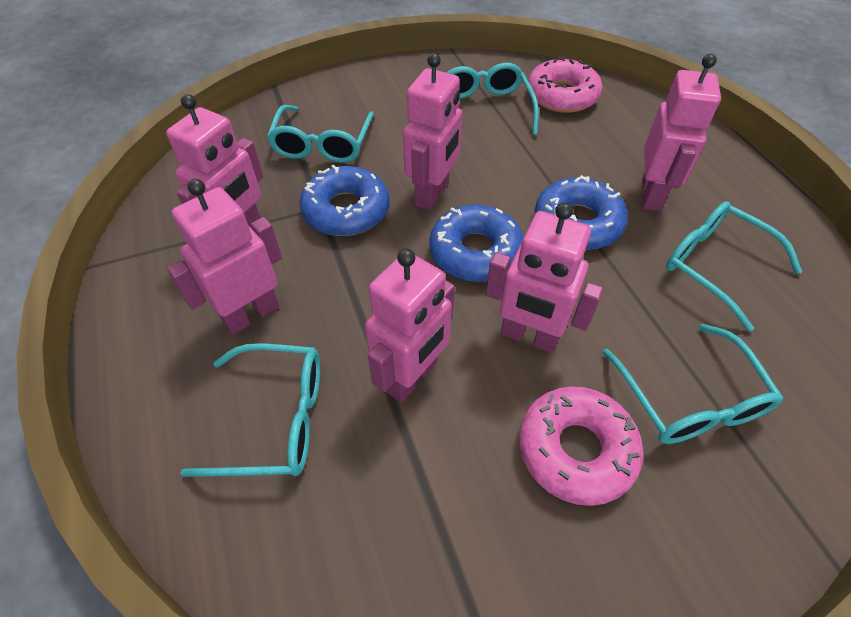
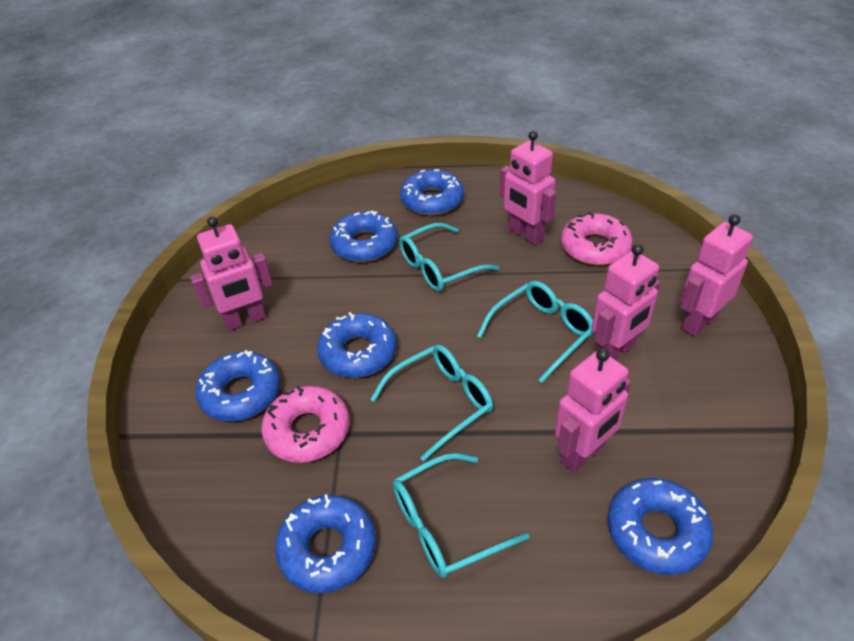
blue donut: [299,165,389,236] [430,205,524,282] [535,175,628,250] = 3 -> [195,350,280,422] [275,494,376,593] [317,312,397,378] [329,210,397,262] [400,169,464,215] [608,478,713,575] = 6
pink robot: [166,94,263,229] [167,179,282,335] [365,248,455,403] [403,53,462,210] [486,202,603,353] [642,54,721,211] = 6 -> [190,216,273,331] [500,131,556,245] [555,348,631,473] [592,244,660,360] [680,214,753,337] = 5
turquoise glasses: [180,343,320,477] [267,105,374,163] [447,63,539,135] [603,324,783,444] [666,201,802,332] = 5 -> [370,345,493,461] [393,453,529,578] [399,223,500,292] [477,281,594,383] = 4

